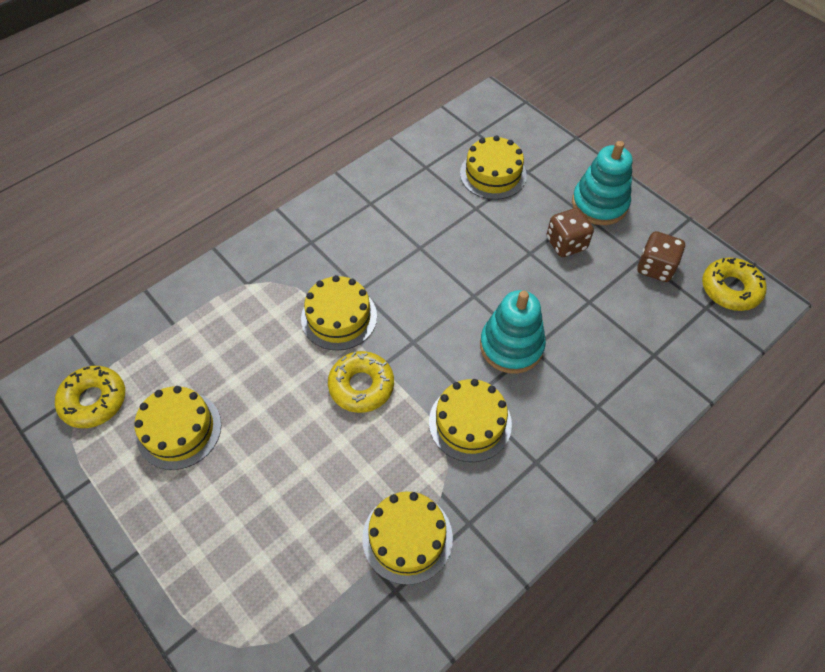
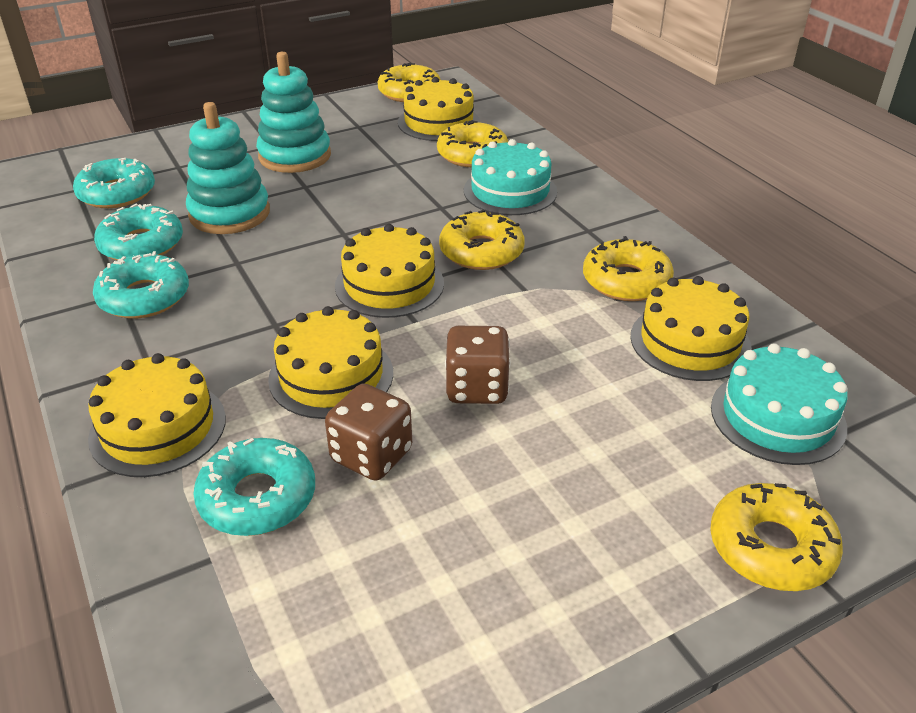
turquoise cake: none = 0 -> [464,139,557,215] [711,343,848,465] = 2
turquoise donut: none = 0 -> [73,158,155,208] [93,251,189,318] [94,204,183,261] [193,438,315,536] = 4
yellow donut: [55,366,125,428] [328,351,394,413] [702,258,767,311] = 3 -> [378,63,441,102] [437,120,508,167] [439,209,525,270] [583,236,674,301] [710,483,843,591] = 5

